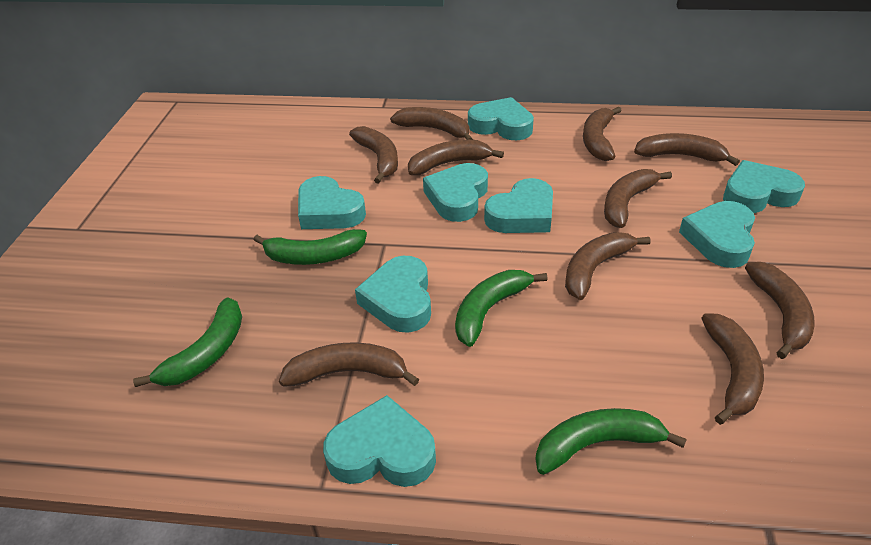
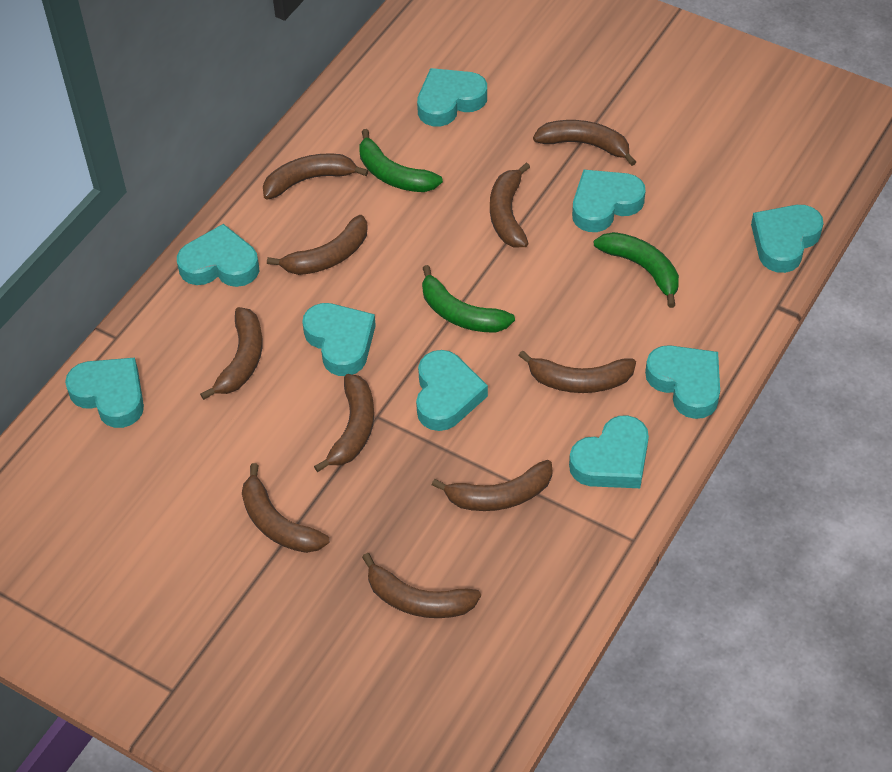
green banana: [133,297,242,387] [253,229,367,265] [455,270,548,347] [535,408,687,475] = 4 -> [359,129,443,192] [422,265,515,333] [594,232,679,308] = 3
turquoise heart: [298,176,366,229] [323,395,436,487] [355,256,431,333] [423,163,488,222] [468,97,534,140] [484,178,553,233] [679,201,755,268] [723,160,805,213] = 8 -> [65,358,144,428] [177,224,259,287] [302,303,376,376] [416,350,488,431] [417,68,487,127] [569,415,649,488] [572,170,645,232] [645,345,720,419] [751,205,824,273] = 9

